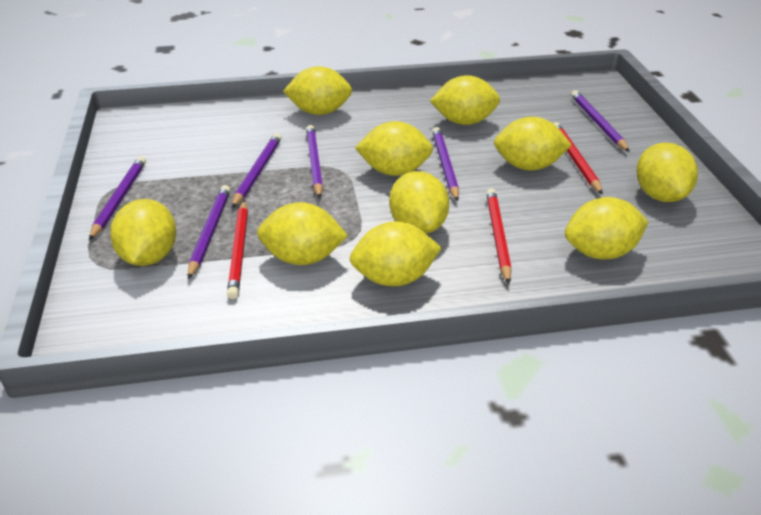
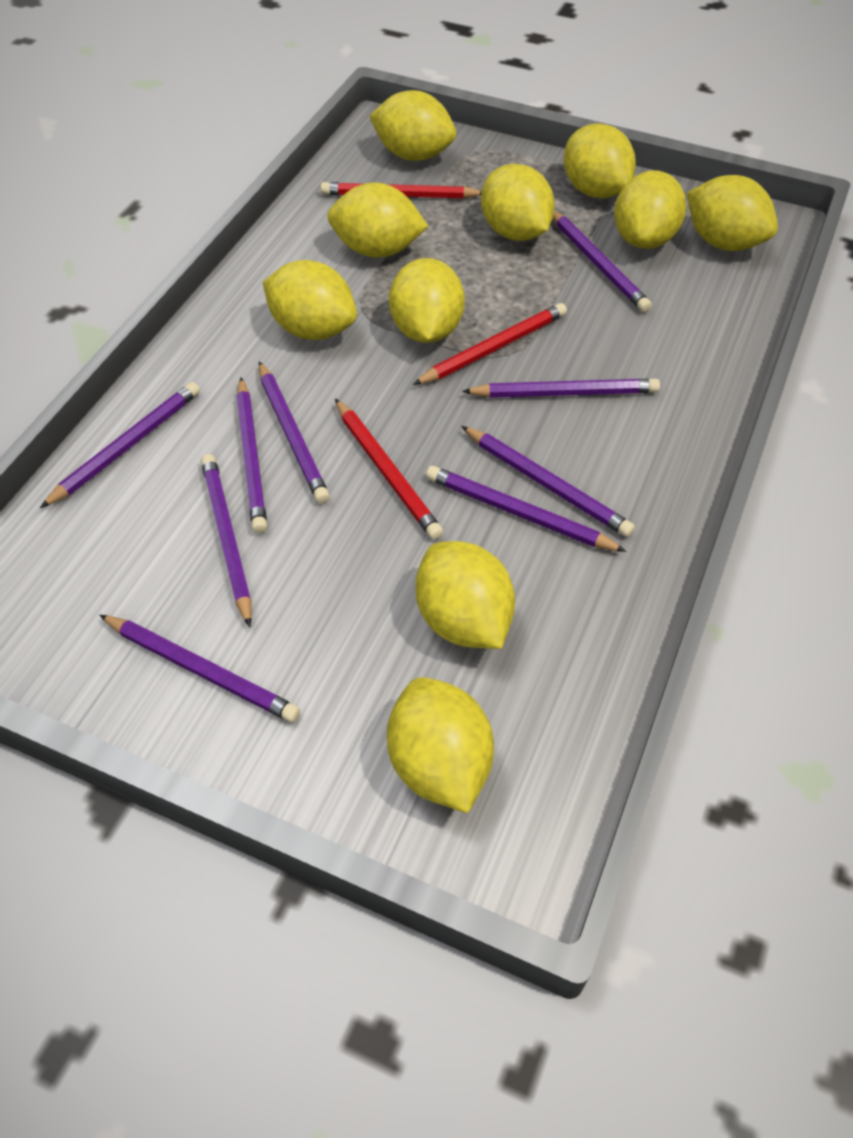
purple pencil: [89,156,146,240] [188,185,230,279] [232,133,281,208] [306,125,323,198] [432,127,459,201] [571,90,630,152] = 6 -> [40,382,200,508] [99,615,300,723] [201,454,251,627] [237,377,267,533] [259,362,330,504] [426,466,626,552] [461,426,635,537] [462,379,660,398] [553,211,652,312] = 9

